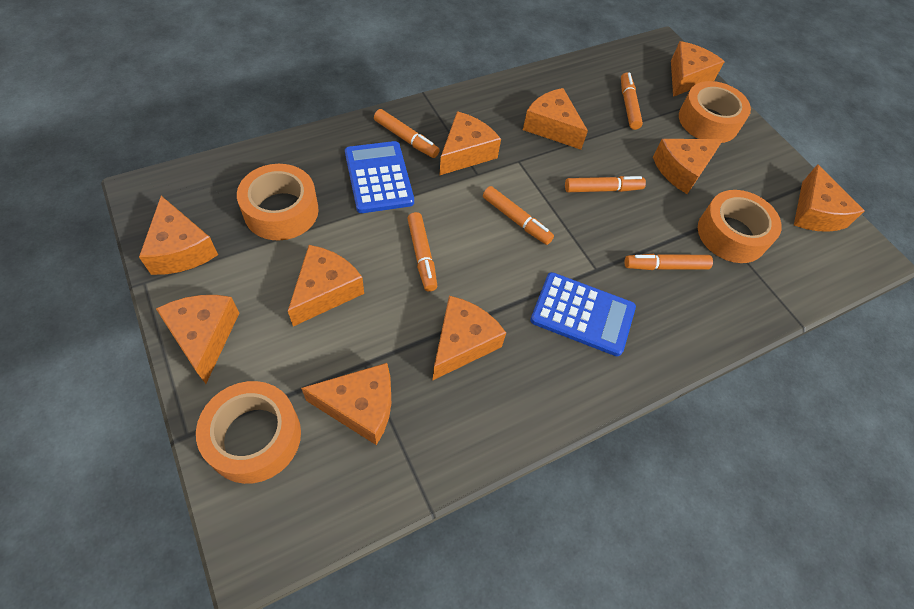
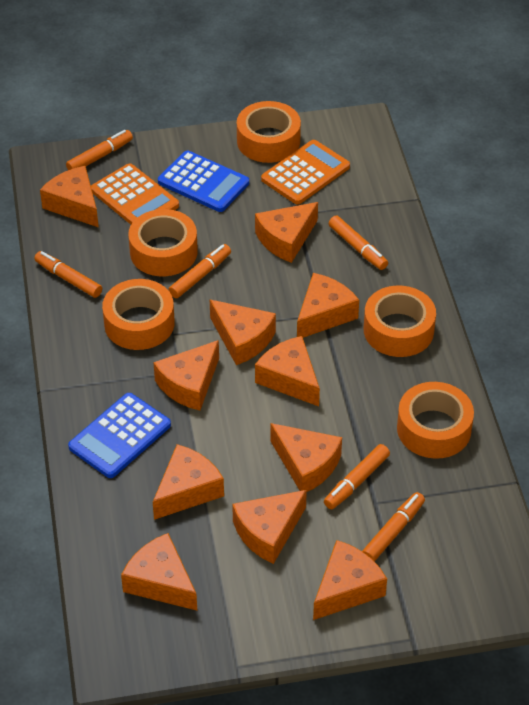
orange calculator: none = 0 -> [91,163,179,224] [261,140,350,204] = 2
orange cheese: [139,196,218,275] [156,295,239,384] [288,245,364,326] [301,363,391,445] [432,296,506,381] [439,111,501,176] [523,88,588,150] [653,139,723,194] [671,41,725,97] [794,164,865,232] = 10 -> [40,166,99,228] [121,533,197,610] [153,340,219,411] [153,444,224,520] [210,300,276,365] [232,490,307,564] [255,202,318,263] [255,336,320,406] [270,423,342,492] [297,273,359,338] [313,540,387,620] = 11
orange tape: [196,381,301,484] [237,164,319,240] [679,81,751,143] [698,190,782,263] = 4 -> [102,279,175,350] [128,209,198,276] [237,101,301,163] [364,286,436,357] [397,382,474,459] = 5

